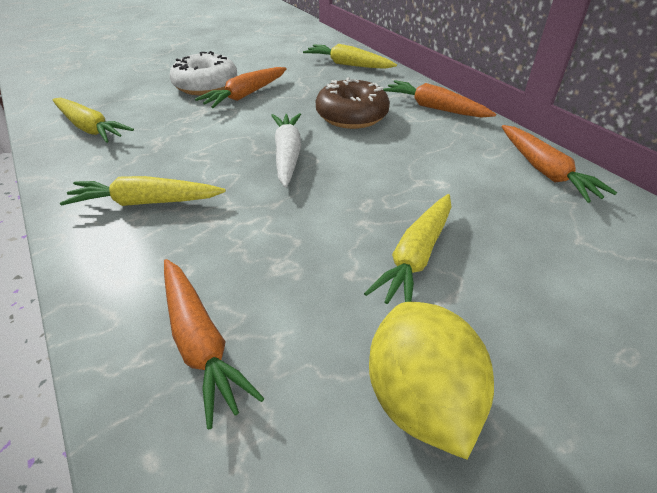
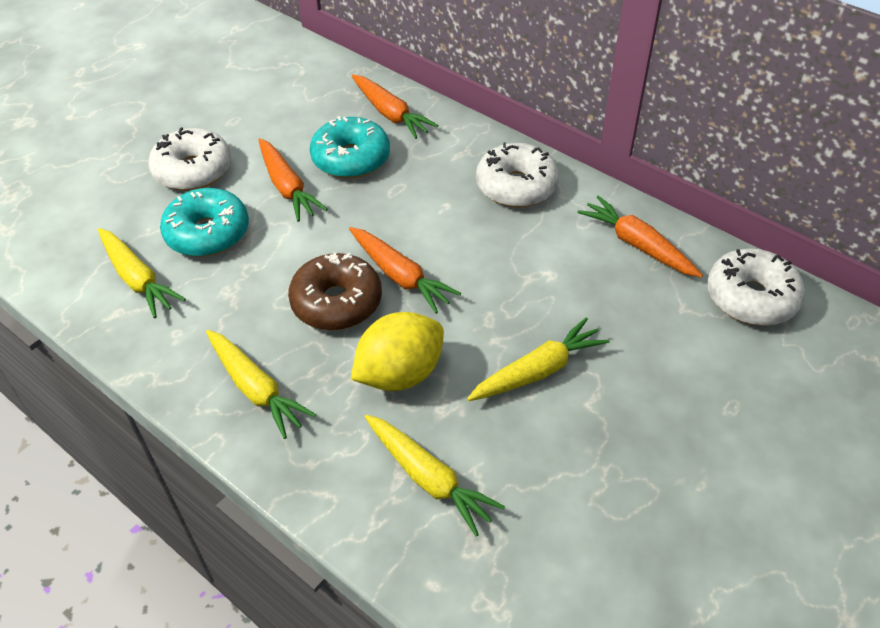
turquoise donut: none = 0 -> [160,188,249,257] [310,116,390,178] = 2
white carrot: [271,113,301,188] = 1 -> none = 0
white donut: [169,51,237,95] = 1 -> [148,127,231,191] [476,142,559,207] [707,249,805,326] = 3

